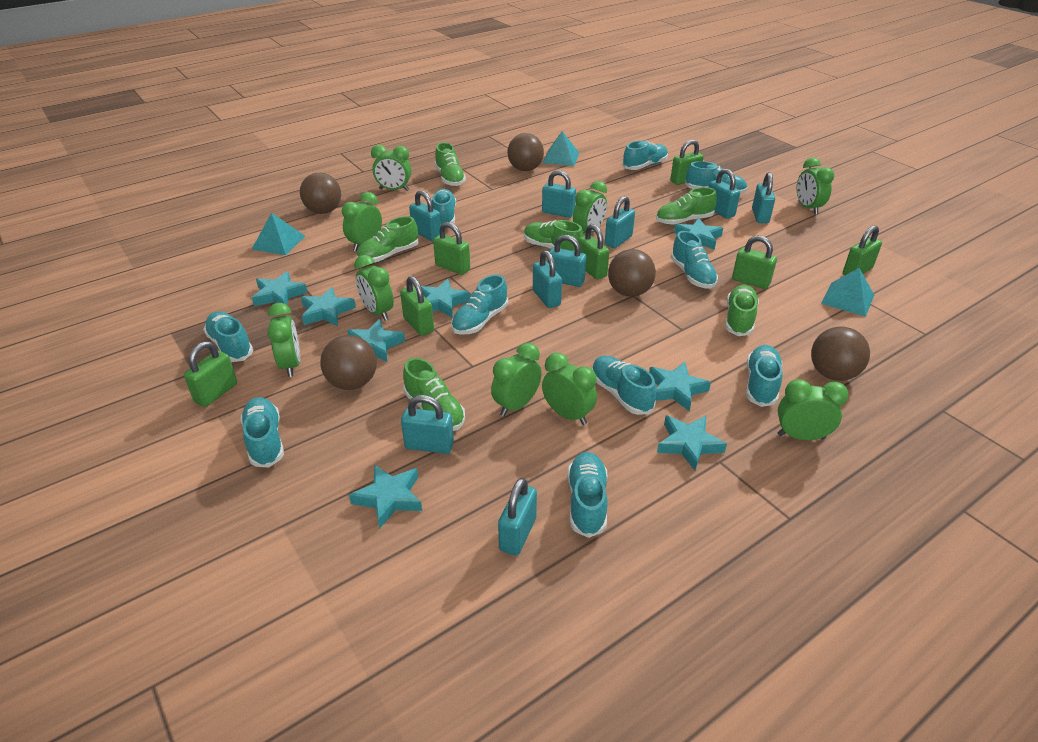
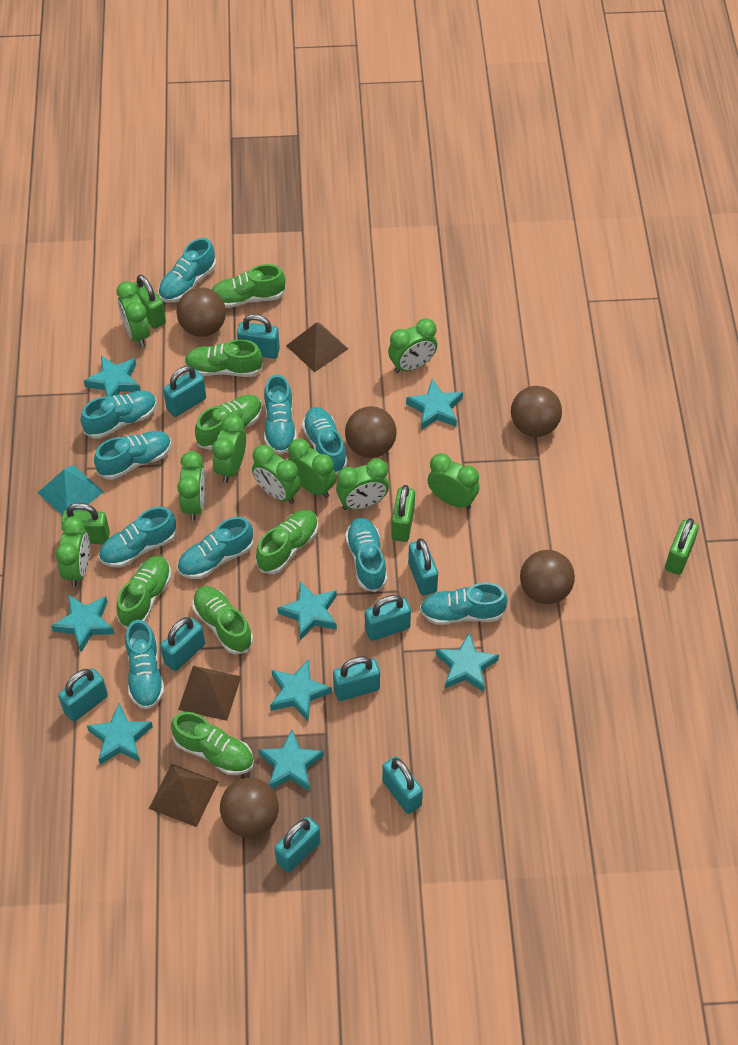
brown pyramid: none = 0 -> [149,764,219,827] [178,666,241,721] [286,322,348,372] = 3
green padlock: [184,341,237,407] [400,276,434,336] [433,222,470,275] [578,224,610,279] [670,140,704,185] [732,235,777,289] [843,225,882,275] = 7 -> [61,503,110,544] [133,275,166,329] [391,485,415,542] [665,518,699,575] = 4
green shoe: [357,216,419,263] [403,358,465,431] [435,142,466,186] [524,220,584,251] [656,187,717,225] [725,285,759,336] = 6 -> [116,556,171,629] [171,712,254,775] [185,339,263,377] [192,586,253,654] [195,395,262,450] [212,264,286,308] [256,510,318,574] = 7
turquoise pyramid: [252,213,305,255] [543,131,579,166] [821,268,874,317] = 3 -> [37,465,104,516] = 1

